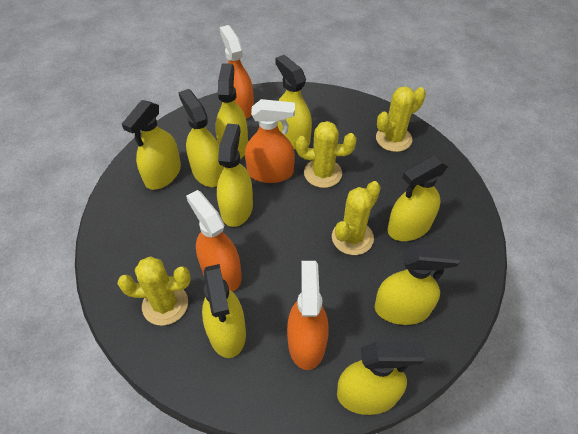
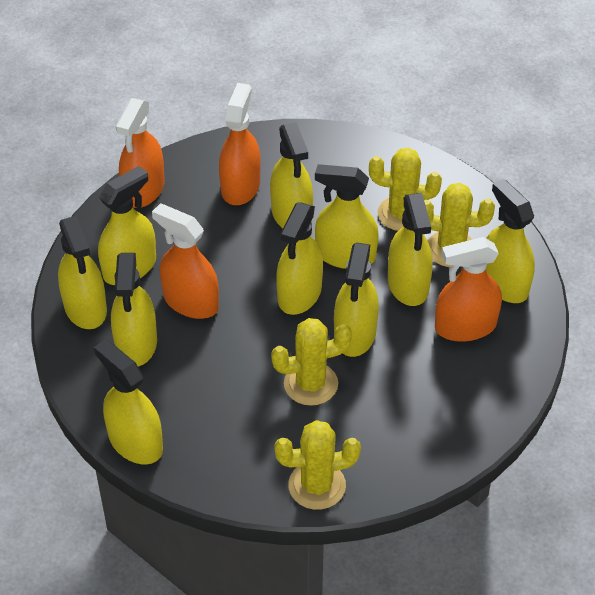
yellow spray bottle: [122,100,181,190] [178,89,224,187] [202,264,246,358] [216,63,248,159] [217,123,253,227] [275,55,312,149] [337,342,426,415] [375,245,461,325] [387,155,448,241] = 9 -> [58,216,107,329] [94,339,163,464] [98,166,156,285] [111,253,157,367] [270,122,313,228] [276,202,323,315] [315,164,379,269] [334,243,379,357] [388,193,432,306] [486,179,535,303] = 10

